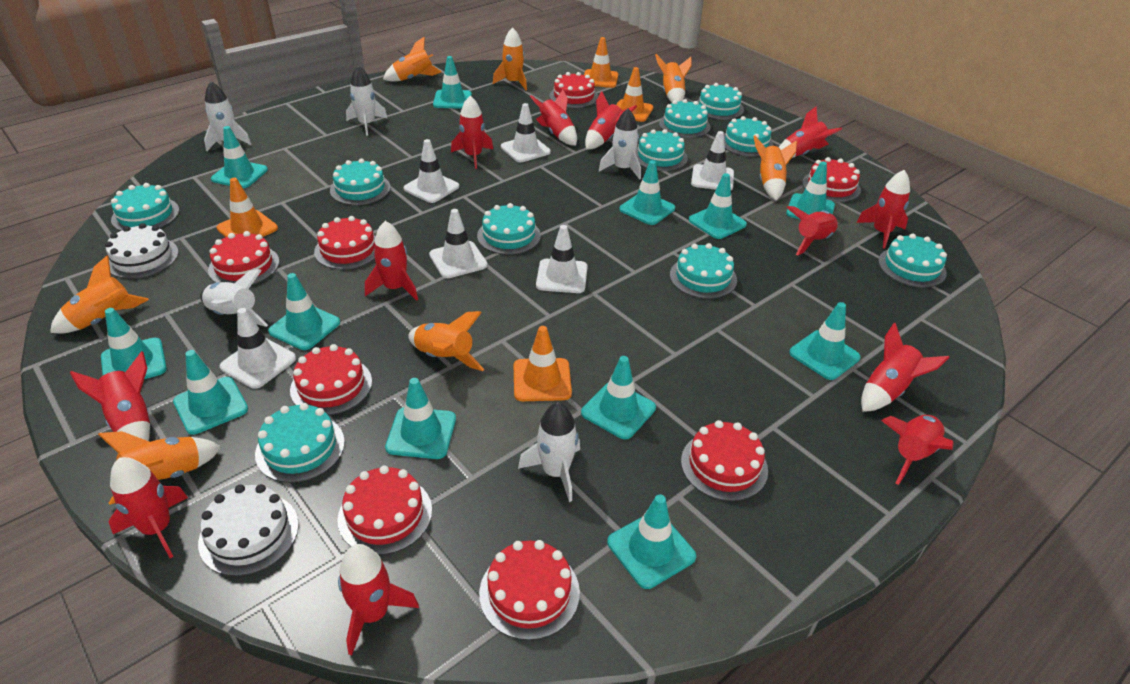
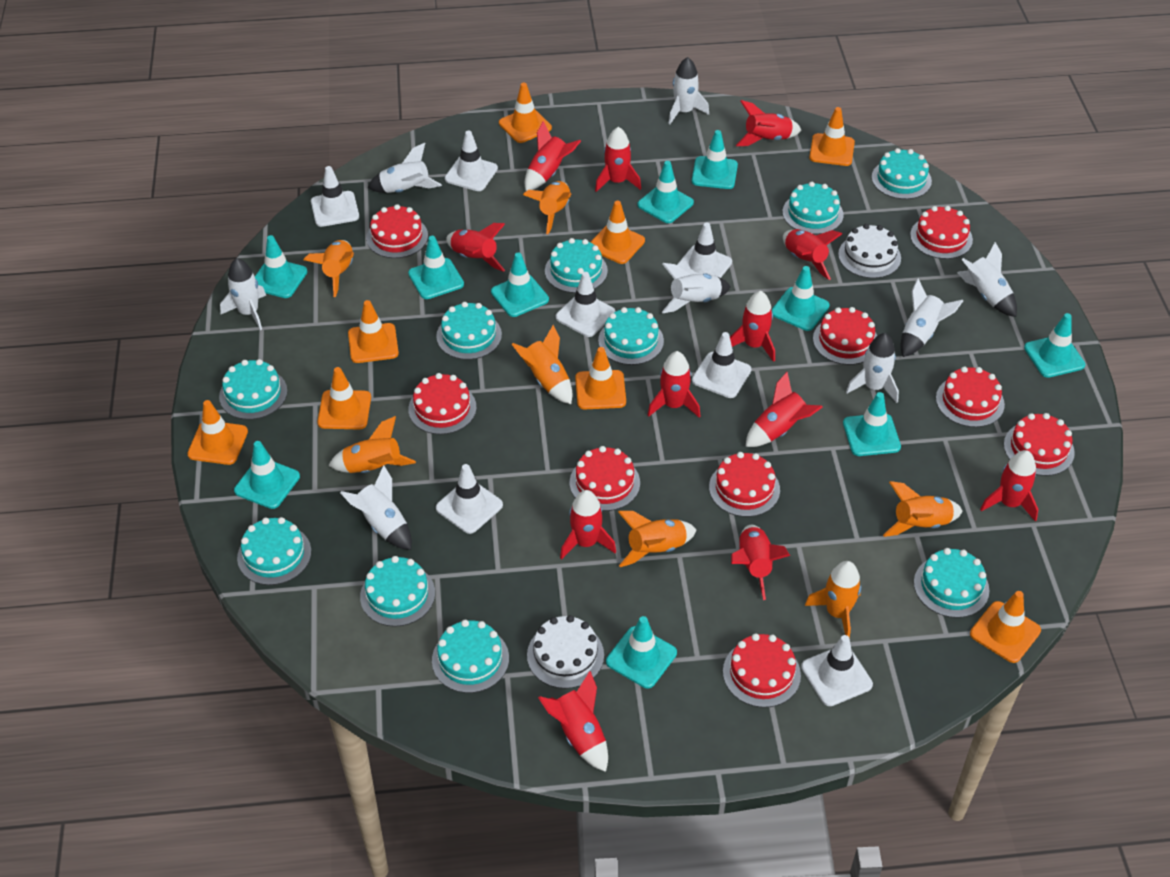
orange traffic cone: [216,178,278,237] [514,326,572,401] [584,37,618,88] [616,67,653,122] = 4 -> [187,400,248,465] [317,367,371,429] [348,300,399,363] [499,83,552,143] [575,347,626,409] [590,201,645,264] [809,107,855,166] [970,591,1041,663] = 8
red cake: [208,231,279,285] [290,344,372,415] [314,216,376,270] [337,465,432,555] [479,540,580,640] [550,72,598,108] [681,420,768,501] [802,157,861,202] = 8 -> [366,204,428,258] [408,373,477,435] [570,446,640,511] [709,452,780,517] [723,633,801,707] [813,307,877,365] [910,206,973,259] [936,367,1005,427] [1004,413,1075,476] = 9
turquoise traffic cone: [101,308,167,379] [173,350,248,435] [211,126,268,188] [268,273,340,350] [385,378,456,459] [433,56,472,109] [581,356,656,439] [607,494,696,589] [619,160,675,225] [689,173,747,239] [786,161,835,219] [789,302,861,380] = 12 -> [234,441,300,509] [255,235,307,298] [408,236,464,299] [491,253,549,317] [606,616,677,688] [637,161,694,223] [692,130,738,189] [771,266,830,331] [843,392,901,456] [1024,313,1085,378] = 10
white rocket: [200,269,268,327] [204,81,251,151] [346,65,388,136] [518,402,580,502] [599,109,641,180] = 5 -> [220,258,266,330] [340,465,412,550] [367,143,442,193] [662,263,731,313] [668,57,709,124] [846,333,899,403] [901,278,963,357] [957,242,1017,317] = 8
white traffic cone: [219,308,296,389] [403,139,459,203] [429,209,488,278] [501,103,551,162] [536,225,588,293] [691,131,734,190] = 6 -> [311,166,359,227] [436,464,503,534] [445,131,498,191] [556,272,615,337] [677,223,732,278] [692,332,751,398] [801,635,873,706] = 7

